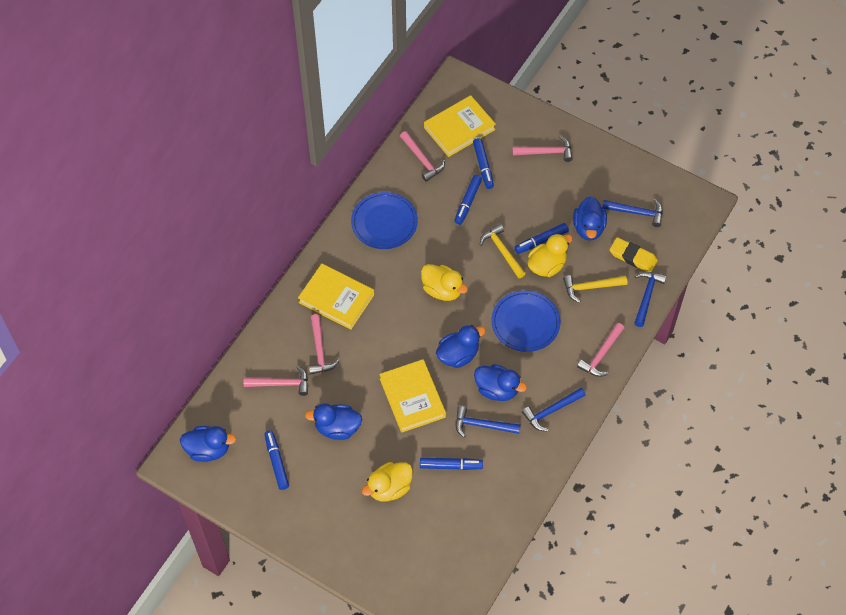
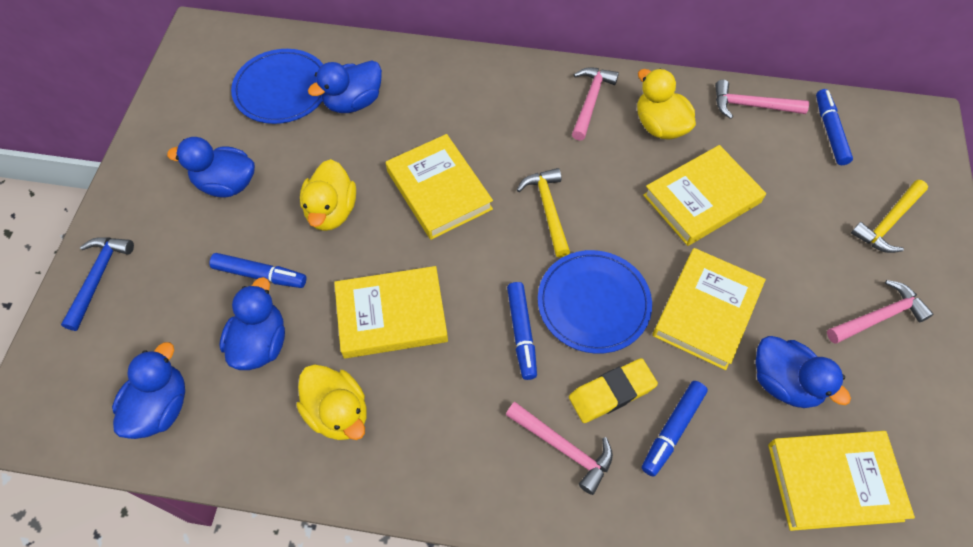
blue hammer: [456,406,521,438] [522,388,586,432] [602,199,663,227] [634,271,667,327] = 4 -> [61,237,134,331] = 1
blue marker: [264,430,289,490] [420,458,483,470] [454,175,482,225] [473,138,494,189] [514,223,569,254] = 5 -> [209,253,306,288] [507,282,537,380] [642,381,708,477] [816,89,853,165] = 4
pink hammer: [244,366,308,396] [309,314,340,375] [400,131,445,182] [512,136,573,162] [577,323,624,377] = 5 -> [506,402,613,495] [572,67,619,141] [715,80,809,119] [827,280,934,344] = 4
yellow book: [298,264,374,330] [379,359,446,433] [424,95,496,157] = 3 -> [334,266,448,359] [386,134,493,240] [643,145,766,246] [652,248,766,370] [768,431,915,531] = 5

